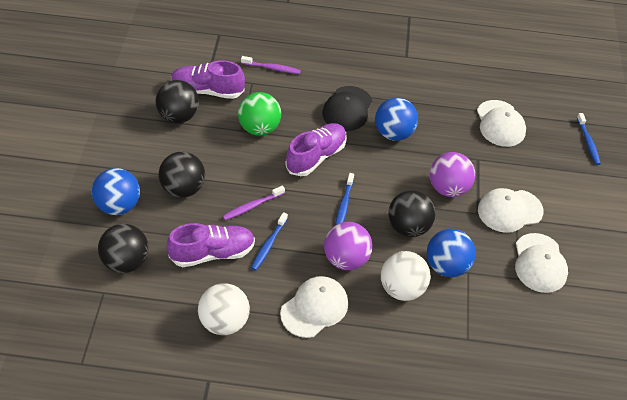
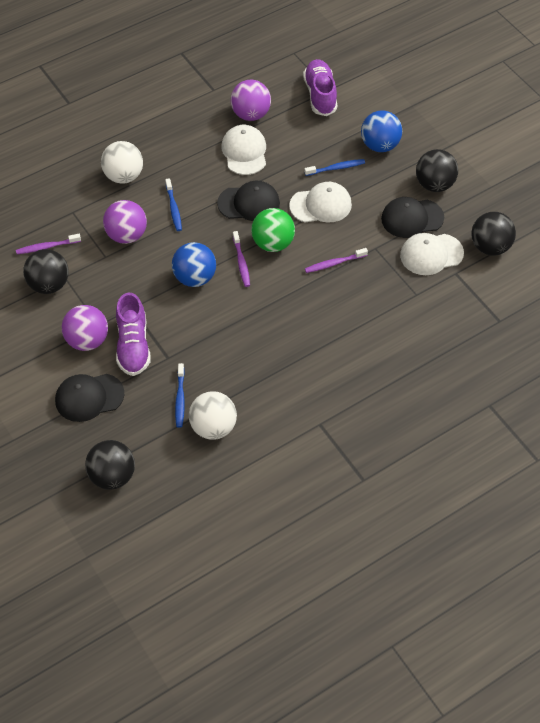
black cap: [322,86,372,131] = 1 -> [55,374,124,422] [217,181,280,221] [381,197,444,238] = 3
blue ball: [92,168,140,215] [375,98,418,141] [427,229,476,277] = 3 -> [172,242,216,287] [361,110,402,152] = 2
purple ball: [324,222,372,270] [430,152,475,197] = 2 -> [62,305,108,351] [103,200,147,244] [231,80,271,121] = 3
purple shoe: [167,223,255,267] [171,60,245,99] [285,123,347,176] = 3 -> [116,292,151,376] [303,59,337,116] = 2
purple toothbrush: [223,186,285,220] [241,56,301,74] = 2 -> [16,234,81,254] [233,231,250,287] [305,248,368,273] = 3
white cap: [280,276,348,338] [477,100,526,147] [478,188,544,233] [515,233,568,293] = 4 -> [221,125,266,175] [289,182,352,223] [400,233,464,275] = 3

